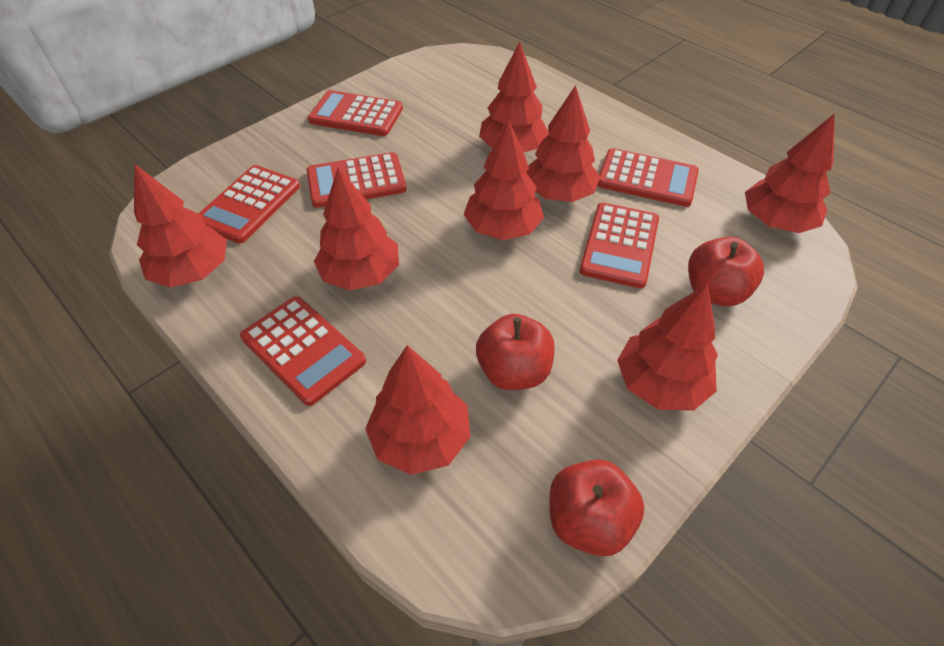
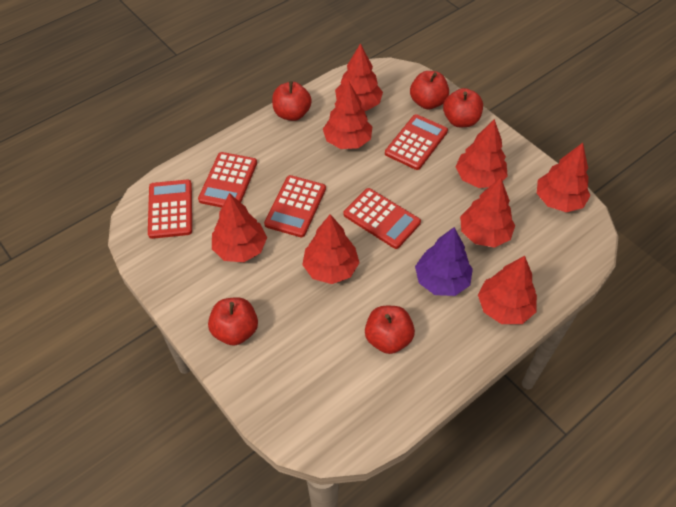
purple tree: none = 0 -> [415,227,473,296] = 1
red apple: [476,314,555,390] [549,459,644,557] [688,237,764,306] = 3 -> [208,297,258,346] [272,81,312,121] [365,306,415,354] [410,71,449,109] [443,88,483,127] = 5
red calculator: [198,165,300,243] [240,296,366,406] [307,152,407,208] [308,90,403,136] [579,203,659,288] [597,148,699,207] = 6 -> [148,179,192,239] [198,152,257,208] [264,175,326,237] [343,188,421,249] [385,114,448,170] = 5

